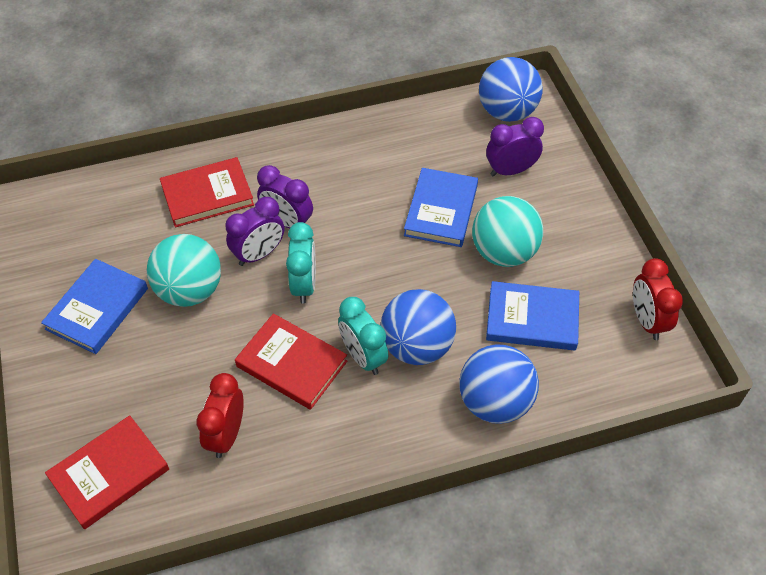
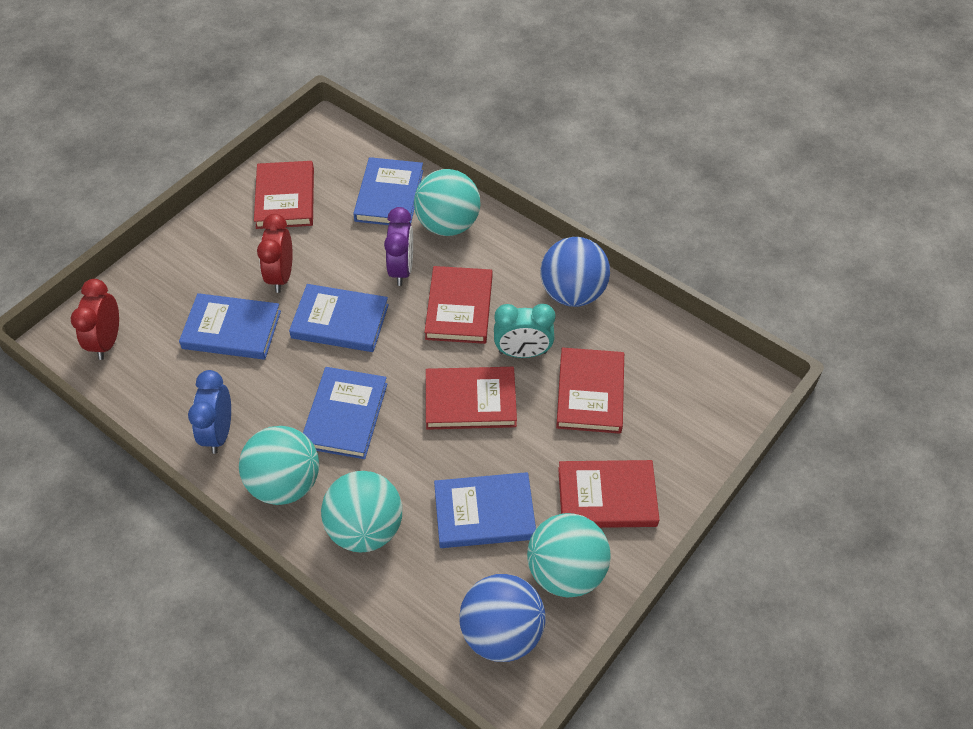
blue ball: [380,289,456,365] [460,344,539,424] [479,57,543,122] = 3 -> [459,574,546,662] [540,237,610,307] = 2
blue book: [41,259,148,354] [404,168,478,247] [486,281,579,351] = 3 -> [179,293,281,360] [289,284,389,352] [303,367,387,459] [353,157,423,225] [434,472,536,548] = 5
blue clock: none = 0 -> [188,370,231,454] = 1
purple clock: [225,197,284,266] [257,165,313,228] [486,117,544,177] = 3 -> [384,207,413,286] = 1
red book: [45,415,169,529] [160,157,254,227] [235,313,347,410] = 3 -> [254,161,314,229] [425,266,492,344] [426,367,517,430] [556,347,624,434] [558,460,660,528] = 5
turquoise ball: [147,234,221,307] [472,196,543,267] = 2 -> [239,426,319,505] [321,471,402,552] [414,169,480,236] [527,513,611,598] = 4
turquoise clock: [286,222,316,304] [338,297,388,375] = 2 -> [494,304,555,358] = 1

